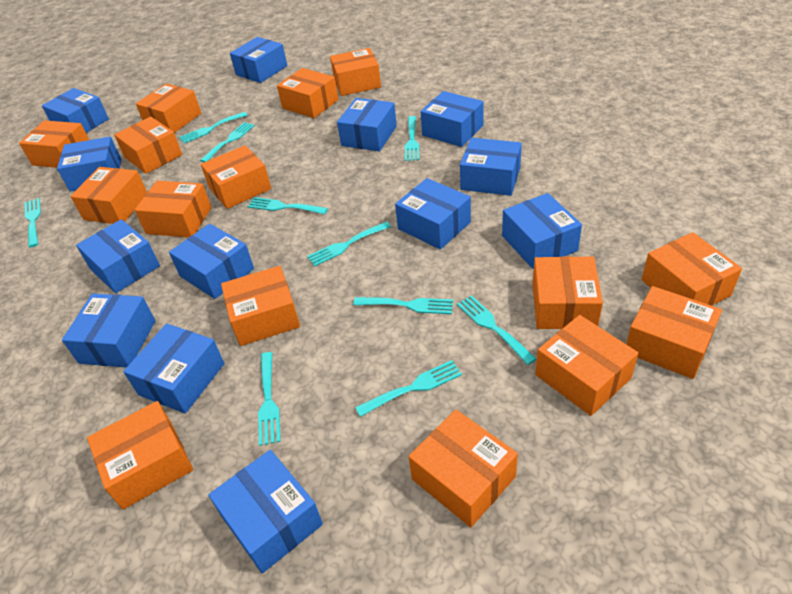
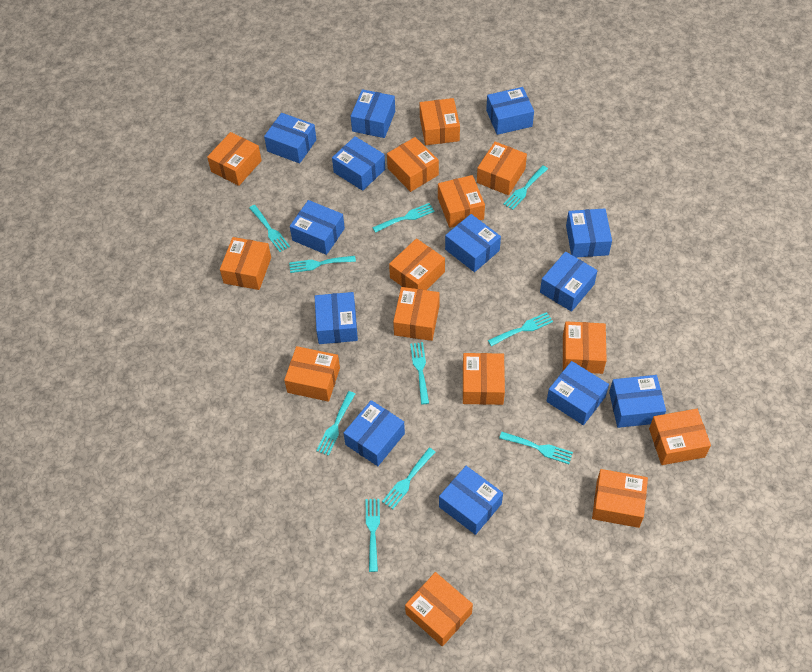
orange box: [19,120,89,168] [70,167,147,224] [87,401,193,510] [114,117,182,174] [135,181,212,238] [136,83,201,133] [201,145,271,209] [221,266,300,346] [277,68,338,118] [330,48,381,96] [409,410,518,527] [532,256,603,329] [535,315,638,416] [626,286,722,379] [642,232,742,306] = 15 -> [207,132,262,186] [220,237,271,290] [284,346,340,402] [387,137,439,192] [389,238,445,290] [393,287,440,341] [405,572,473,646] [420,98,460,145] [438,175,485,228] [463,353,505,405] [477,142,527,195] [563,321,607,374] [592,469,648,528] [649,409,711,465] = 14

